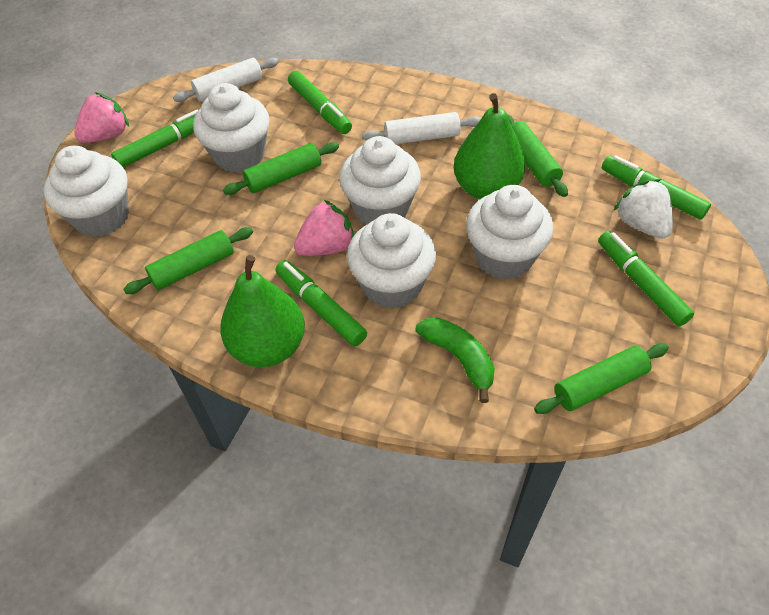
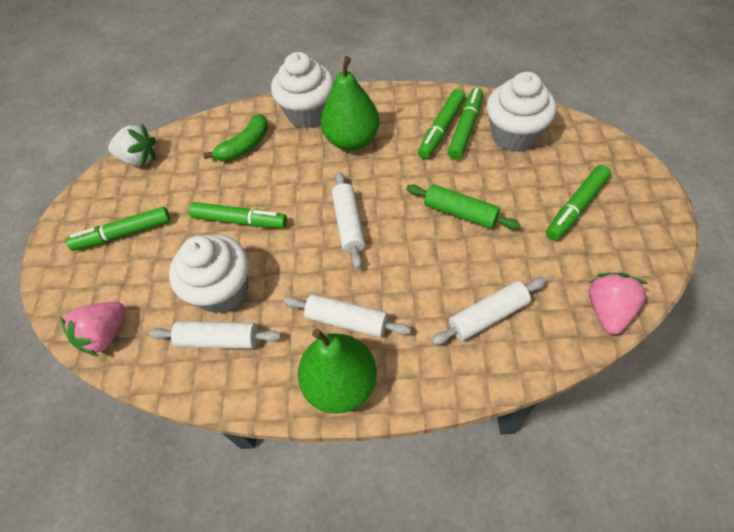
green rolling pin: [123,227,253,294] [223,142,339,195] [507,114,568,197] [534,344,669,414] = 4 -> [406,184,521,230] = 1
white cupcake: [43,146,129,237] [193,83,269,173] [339,136,421,225] [347,213,436,309] [466,185,554,280] = 5 -> [169,234,249,313] [271,52,334,129] [487,72,556,152] = 3
white rolling pin: [173,58,279,102] [362,112,481,144] = 2 -> [149,321,281,349] [283,294,411,337] [332,172,365,269] [431,278,546,345] = 4

